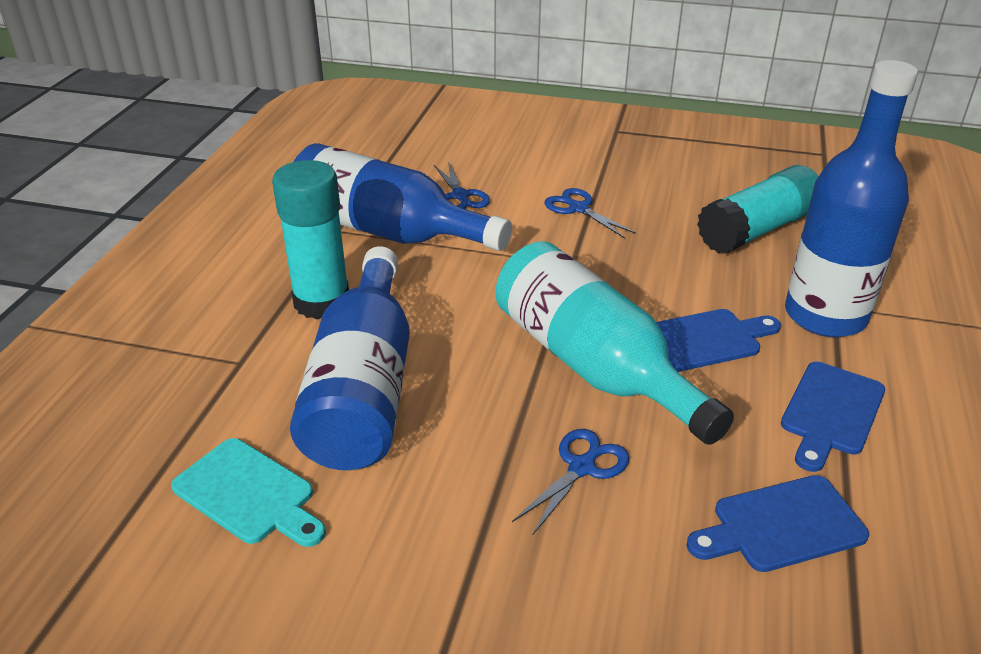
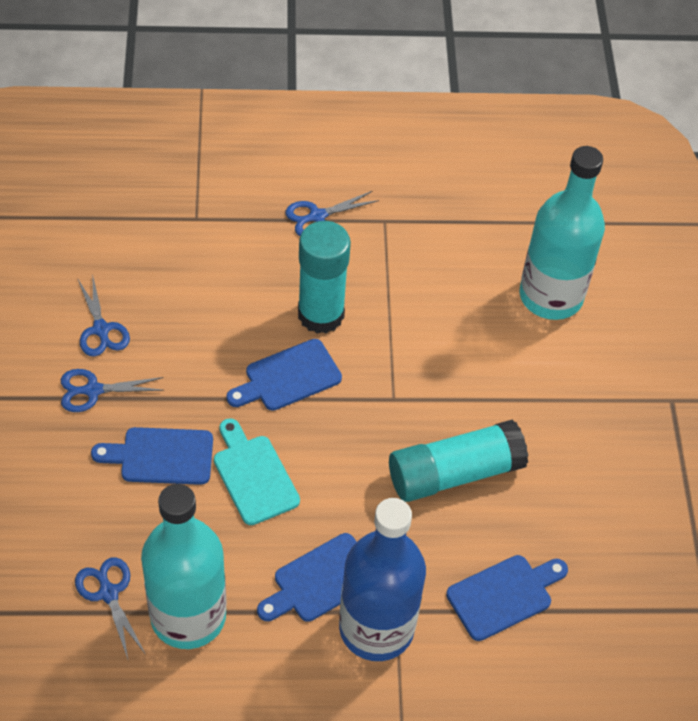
blue bottle: [290,246,410,470] [294,143,512,251] [785,60,918,337] = 3 -> [339,498,426,661] = 1
blue cutting board: [656,309,781,372] [686,475,869,572] [781,362,885,472] = 3 -> [91,427,213,485] [226,339,342,411] [257,533,357,622] [446,555,568,641] = 4
blue scissors: [434,162,490,209] [512,429,630,536] [545,188,636,238] = 3 -> [61,369,165,412] [75,557,146,659] [77,278,130,357] [286,191,379,236] = 4
turquoise bottle: [495,241,734,445] = 1 -> [141,484,227,649] [520,146,605,320] = 2

